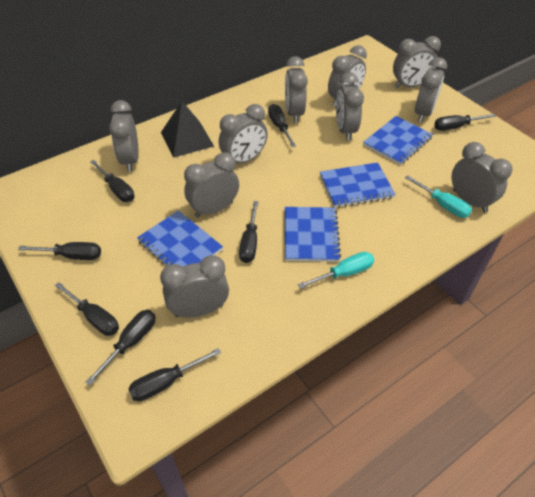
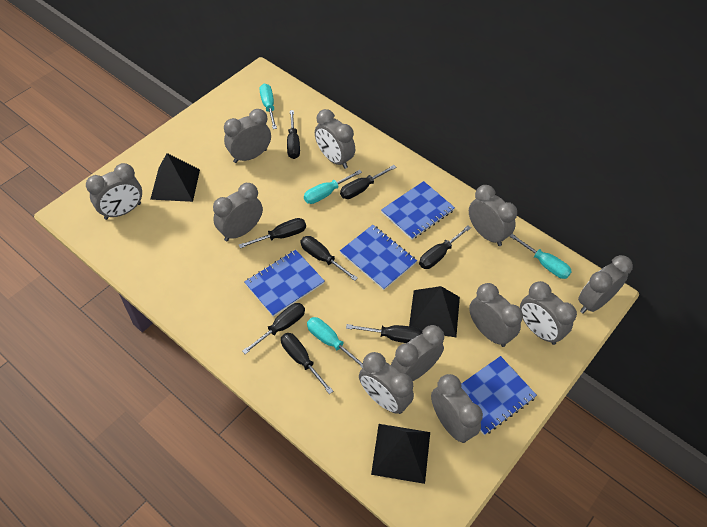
black pyramid: [161,101,214,158] = 1 -> [150,153,200,202] [371,424,430,484] [409,286,460,337] = 3
grey clock: [109,100,139,172] [160,255,229,317] [184,152,239,218] [219,104,268,164] [285,56,308,123] [328,45,367,107] [336,72,364,141] [393,36,441,88] [415,57,447,123] [452,142,513,213] = 10 -> [86,163,142,220] [213,183,263,241] [224,109,271,163] [315,109,355,169] [359,352,414,414] [391,325,444,381] [431,374,483,443] [469,185,517,246] [469,283,523,347] [520,281,577,345] [578,255,633,314] = 11
turquoise screwdriver: [298,252,374,289] [405,175,472,218] = 2 -> [259,84,277,129] [304,170,362,204] [307,317,363,368] [509,234,572,279] = 4

